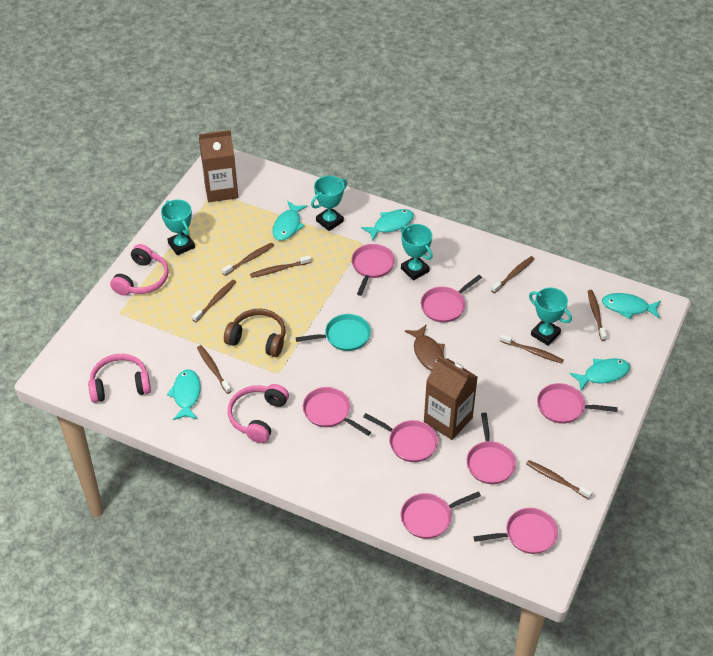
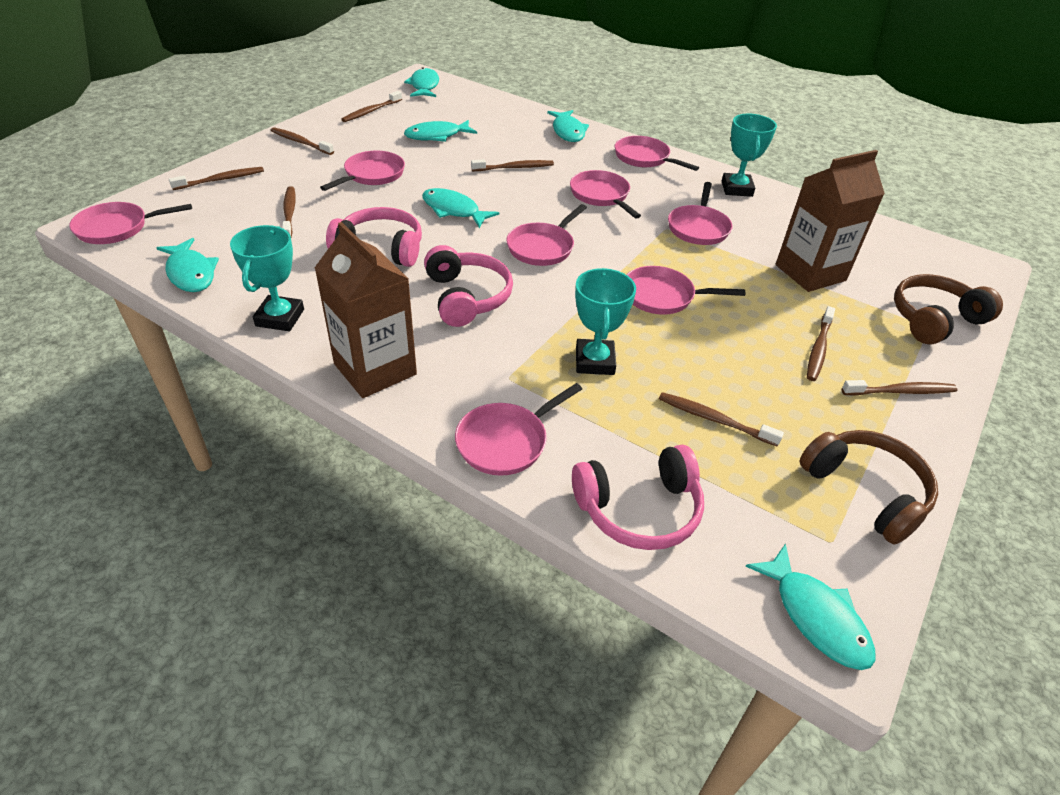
brown fish: [405,324,445,371] = 1 -> none = 0
brown headphones: [224,309,286,357] = 1 -> [799,430,938,544] [894,274,1003,344] = 2
turquoise fish: [167,369,201,420] [272,201,308,241] [361,209,414,241] [570,358,630,391] [602,293,661,319] = 5 -> [156,238,219,292] [404,67,439,97] [404,120,477,142] [422,188,499,228] [547,110,589,142] [745,543,876,670] = 6
turquoise pan: [296,314,371,351] = 1 -> none = 0
turquoise trophy: [161,200,195,255] [311,176,347,231] [401,224,433,281] [529,288,572,346] = 4 -> [230,225,304,331] [575,268,636,375] [722,114,777,197] = 3

